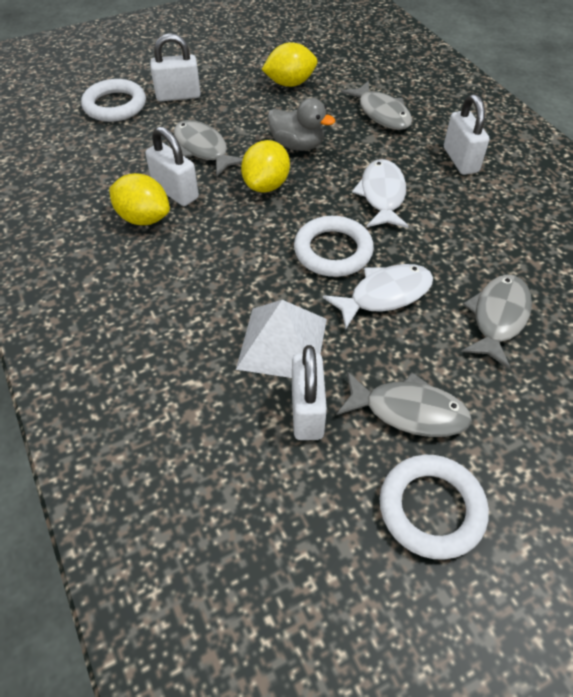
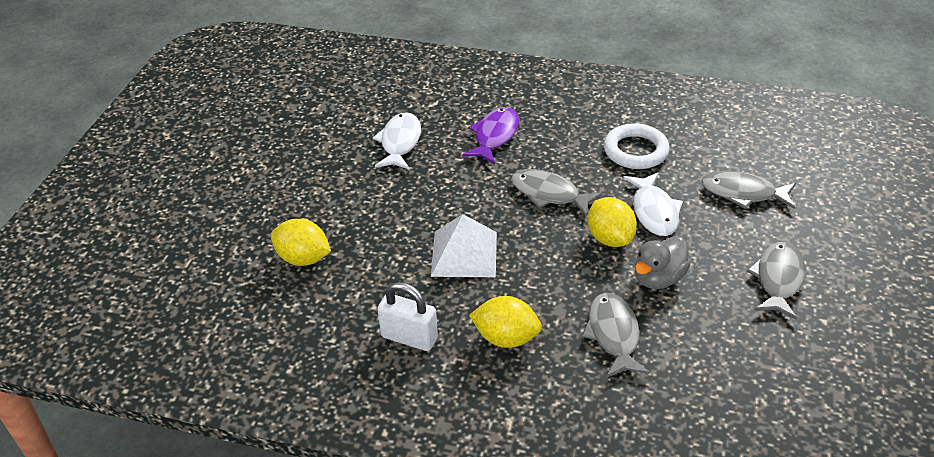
purple fish: none = 0 -> [462,107,519,164] = 1
white padlock: [145,126,199,206] [150,33,201,101] [292,345,327,440] [444,94,489,175] = 4 -> [377,282,438,351] = 1
white ring: [81,79,146,122] [294,216,374,277] [380,455,489,560] = 3 -> [604,123,670,169] = 1

